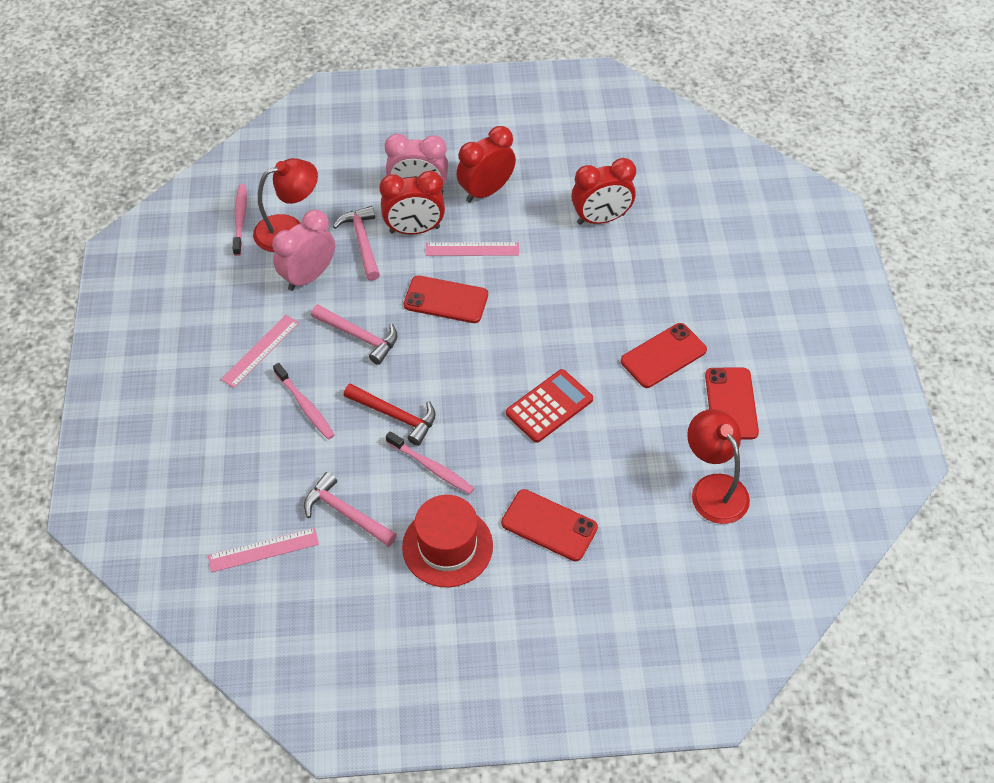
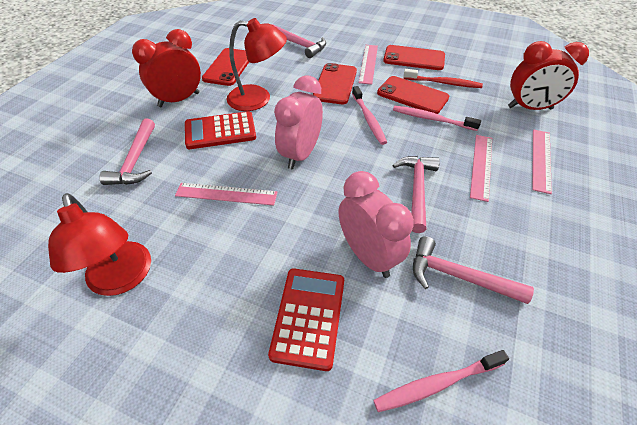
pink hammer: [304,472,397,547] [311,304,398,365] [333,206,380,281] = 3 -> [99,119,155,185] [272,24,326,58] [392,156,440,233] [413,236,534,304] = 4
pink ruler: [208,528,319,573] [221,315,299,388] [426,242,519,256] = 3 -> [175,183,277,206] [359,45,378,85] [470,135,492,202] [532,129,552,194] = 4
red calculator: [506,369,593,443] = 1 -> [185,111,256,149] [268,269,344,371] = 2
red clock: [379,171,445,235] [456,126,516,203] [571,158,636,225] = 3 -> [132,29,201,107] [508,41,589,110] = 2
red hammer: [343,384,436,446] = 1 -> none = 0
red hat: [402,495,493,587] = 1 -> none = 0
red toothbrush: none = 0 -> [403,69,483,88] = 1

